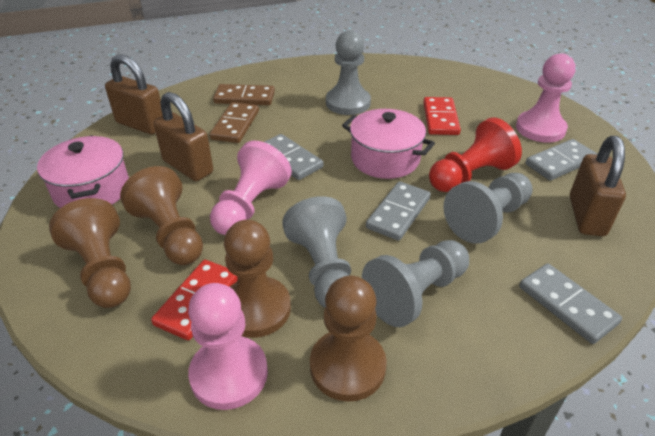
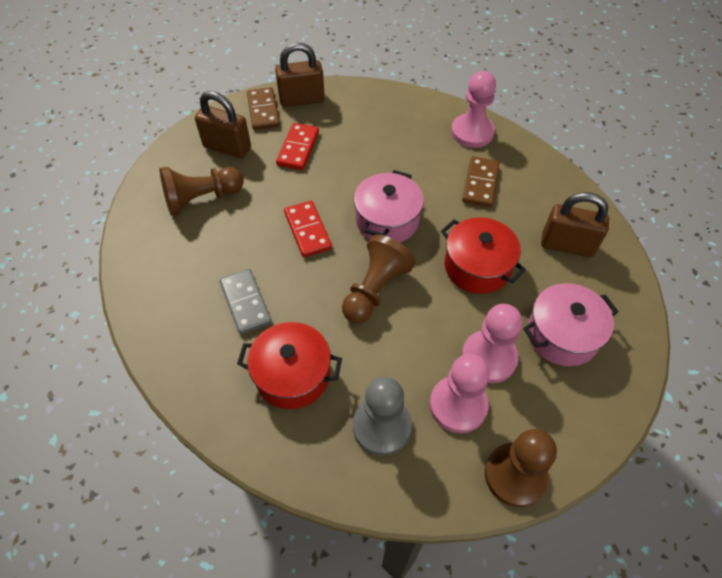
brown pawn: [49,198,131,308] [120,166,203,265] [224,220,291,338] [310,276,387,402] = 4 -> [160,167,244,216] [342,235,416,323] [485,429,557,507] = 3
grey domino: [264,134,323,180] [366,181,431,241] [519,263,622,344] [526,139,598,181] = 4 -> [220,269,272,335] = 1
grey pawn: [282,196,351,308] [326,31,371,115] [362,240,469,327] [443,173,532,244] = 4 -> [353,377,412,456] = 1
red pawn: [429,117,522,192] = 1 -> none = 0
red pot: none = 0 -> [237,322,342,409] [441,217,526,294] = 2

